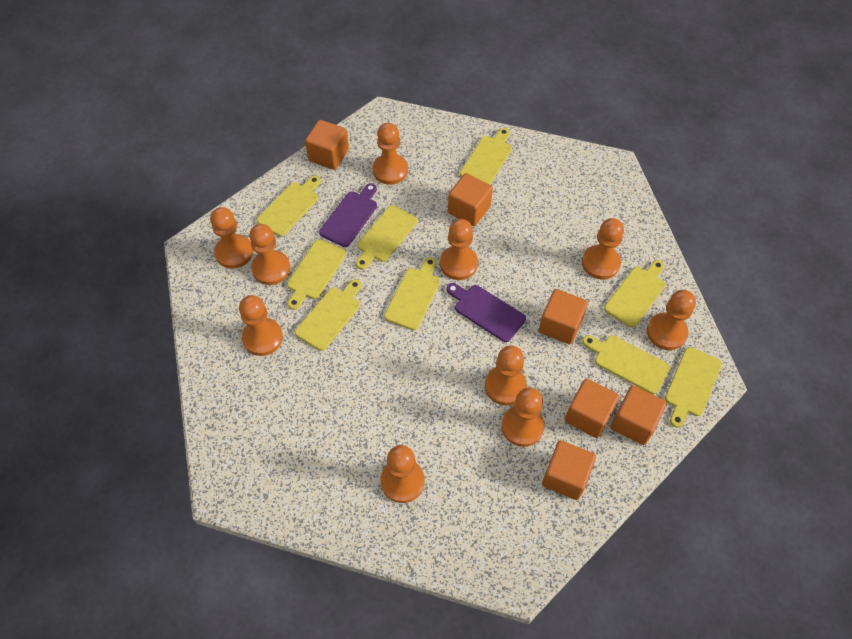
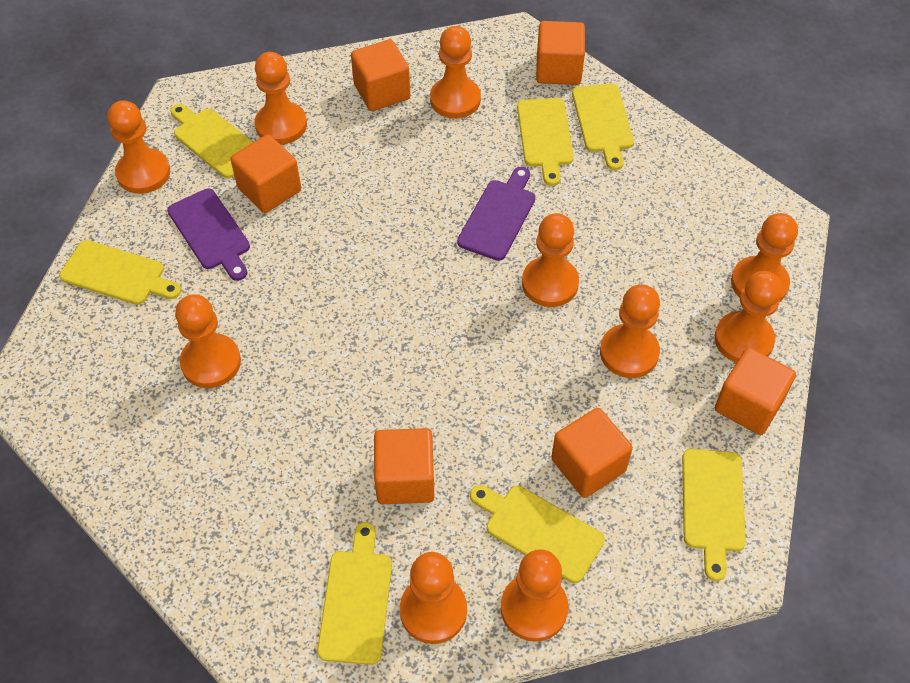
yellow cutting board: [257,176,321,237] [287,239,346,310] [295,279,362,351] [356,205,417,270] [384,257,440,330] [460,128,512,184] [582,335,670,394] [604,260,665,328] [665,347,722,428] = 9 -> [59,240,181,305] [170,104,253,178] [317,522,392,665] [470,485,605,583] [517,98,574,186] [572,83,634,170] [682,449,746,581] = 7

